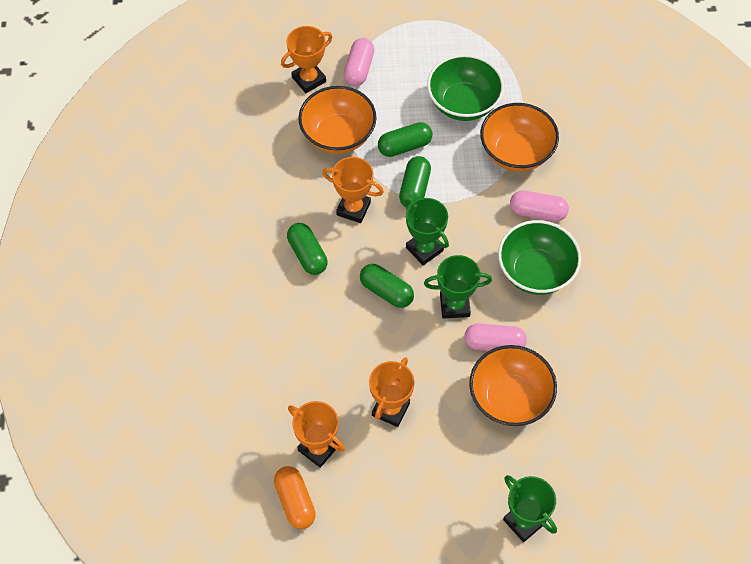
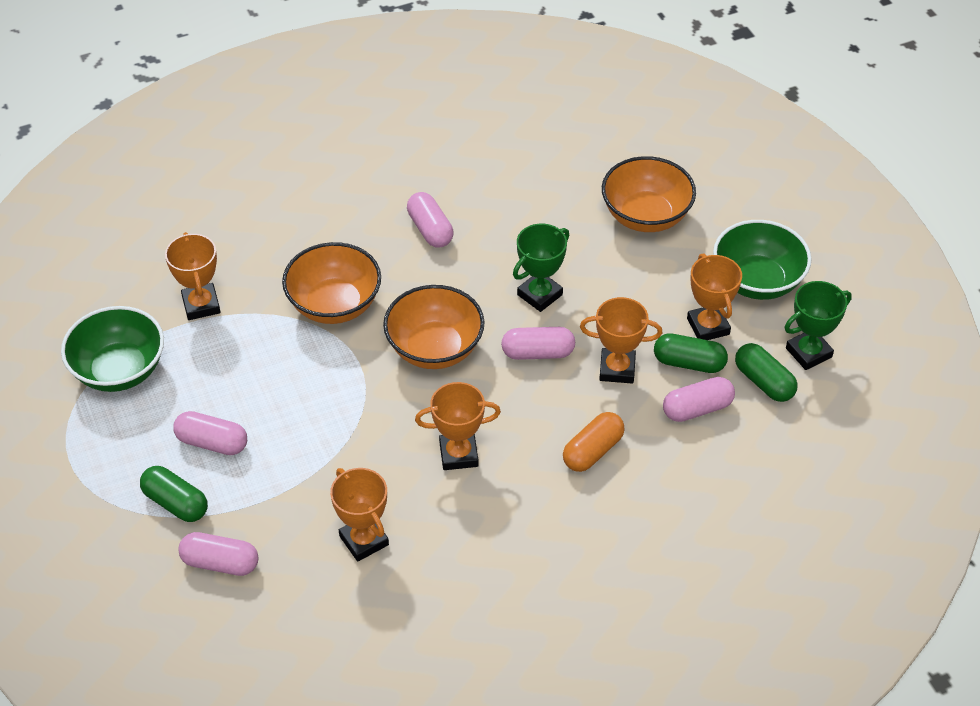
green capsule: [287,223,328,275] [360,264,414,308] [378,122,432,157] [399,156,431,206] = 4 -> [140,466,208,522] [654,333,728,373] [735,343,797,402] = 3
green trophy: [405,198,449,265] [424,255,492,319] [503,475,557,542] = 3 -> [513,224,569,312] [785,281,852,370] = 2
orange trophy: [281,26,332,93] [288,401,345,468] [322,157,384,223] [369,357,414,427] = 4 -> [165,232,221,320] [330,468,389,562] [415,382,501,470] [580,297,663,384] [687,253,742,340] = 5
pink capsule: [344,38,374,86] [464,323,527,351] [510,191,569,222] = 3 -> [173,411,247,455] [178,532,258,576] [407,192,453,248] [501,327,575,360] [663,377,735,422] = 5

